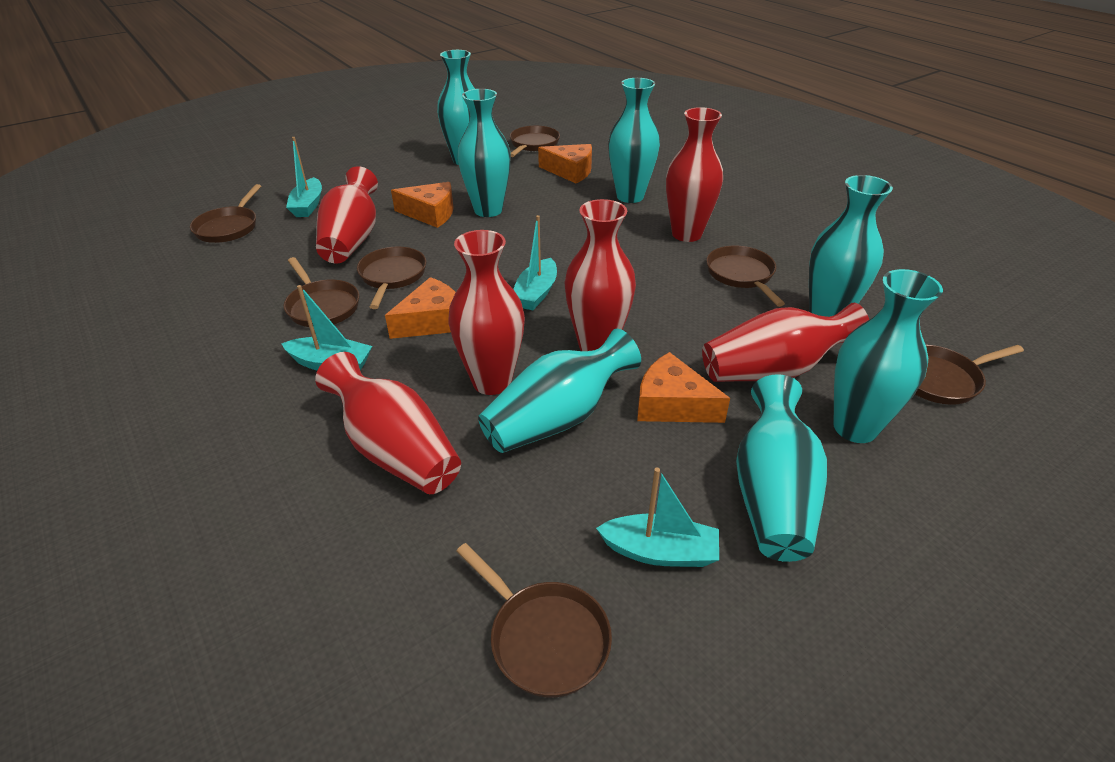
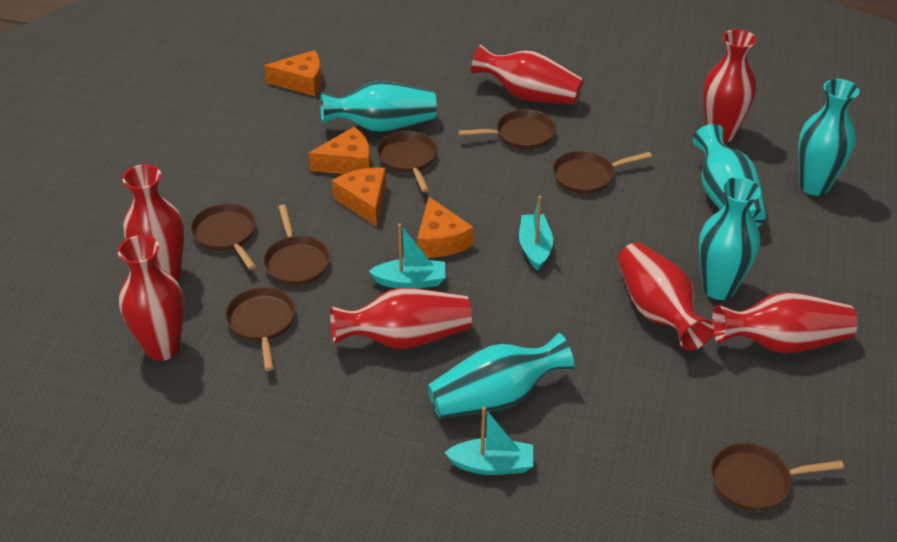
red vase: [315,352,461,494] [316,166,378,263] [449,230,525,395] [564,199,636,351] [666,107,723,242] [702,303,869,382] = 6 -> [118,235,184,361] [122,164,184,281] [330,288,472,349] [471,44,584,105] [618,242,714,350] [703,29,756,143] [712,292,857,354] = 7
turquoise boat: [281,285,372,370] [286,137,322,217] [514,215,557,310] [596,468,719,567] = 4 -> [368,224,445,289] [444,407,533,475] [519,196,553,271] = 3
turquoise vase: [437,50,475,165] [458,89,511,217] [478,329,641,453] [608,78,660,203] [736,374,827,562] [809,175,893,317] [833,269,943,443] = 7 -> [320,81,437,132] [427,333,574,418] [692,124,766,227] [699,177,761,300] [798,79,859,196] = 5

